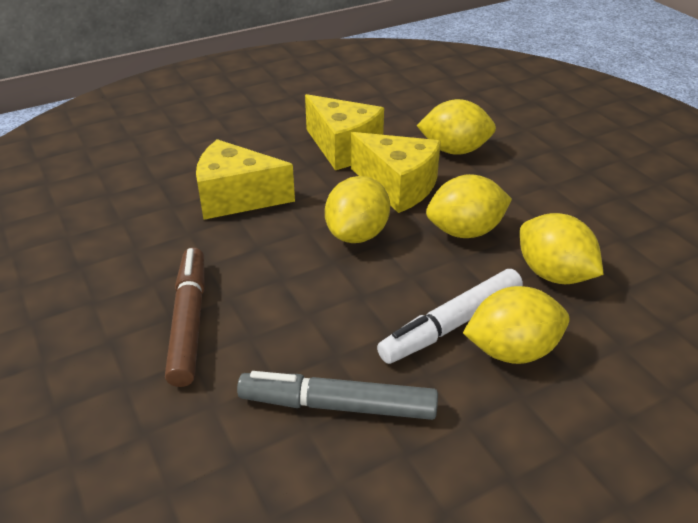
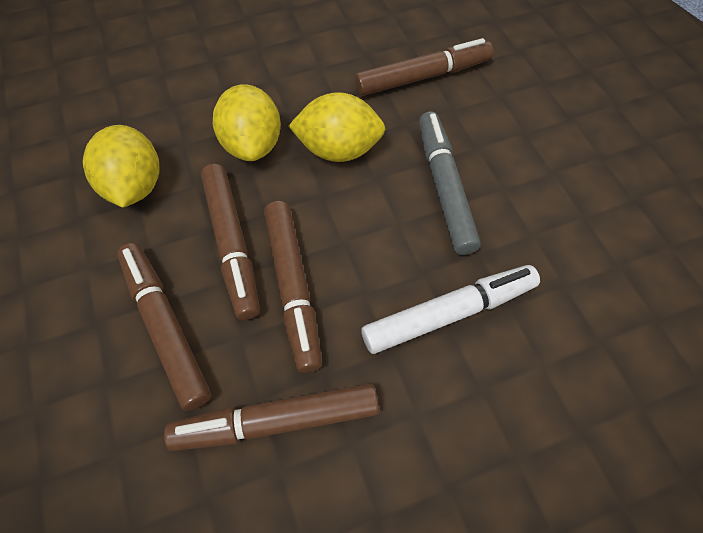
brown marker: [165,248,205,387] = 1 -> [117,243,211,411] [164,384,379,451] [201,164,260,320] [264,201,322,373] [355,38,494,96] = 5
yellow cheese: [196,139,295,220] [305,94,384,170] [351,132,441,213] = 3 -> none = 0
yellow lemon: [325,176,390,243] [417,99,496,155] [426,174,512,238] [463,286,570,364] [520,213,604,284] = 5 -> [83,125,160,208] [213,84,281,161] [288,92,385,162] = 3

